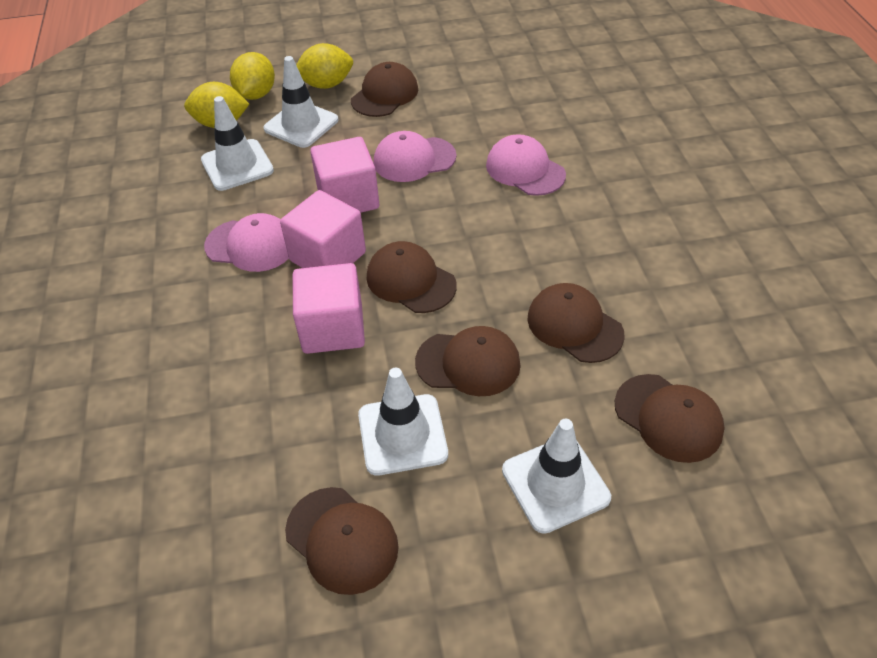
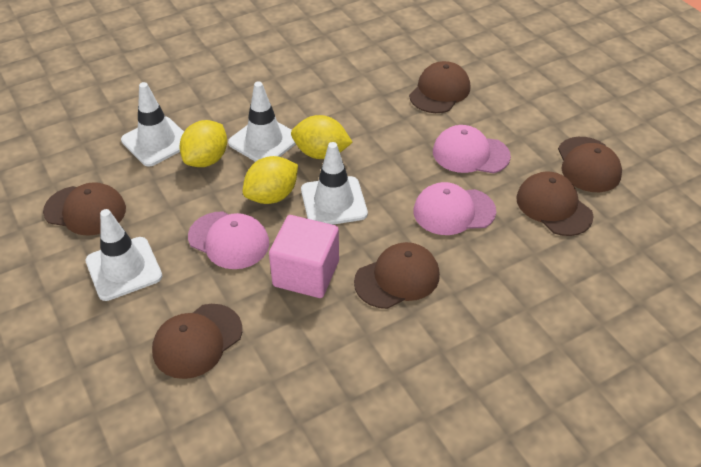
pink cube: [280,190,366,268] [293,263,365,354] [310,137,379,213] = 3 -> [269,215,339,298] = 1

